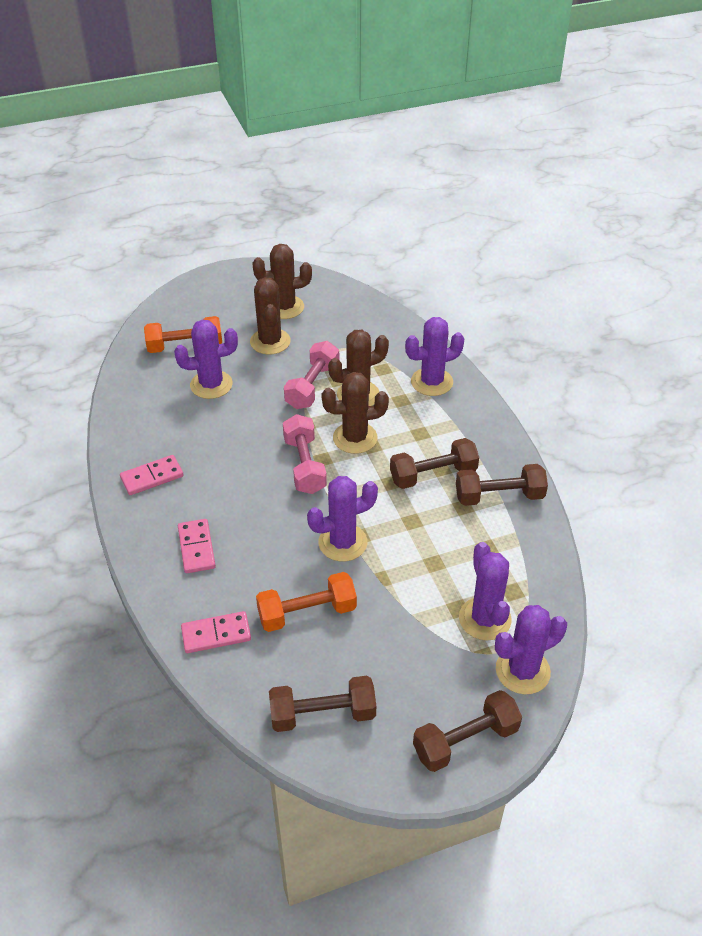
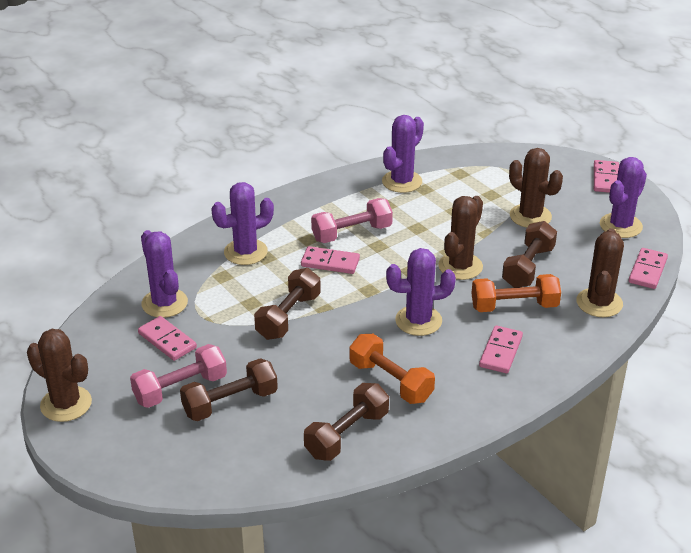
pink domino: [120,455,183,495] [178,519,216,573] [181,611,251,653] = 3 -> [138,316,197,361] [301,246,360,274] [479,325,523,373] [594,160,619,193] [628,248,668,289] = 5

